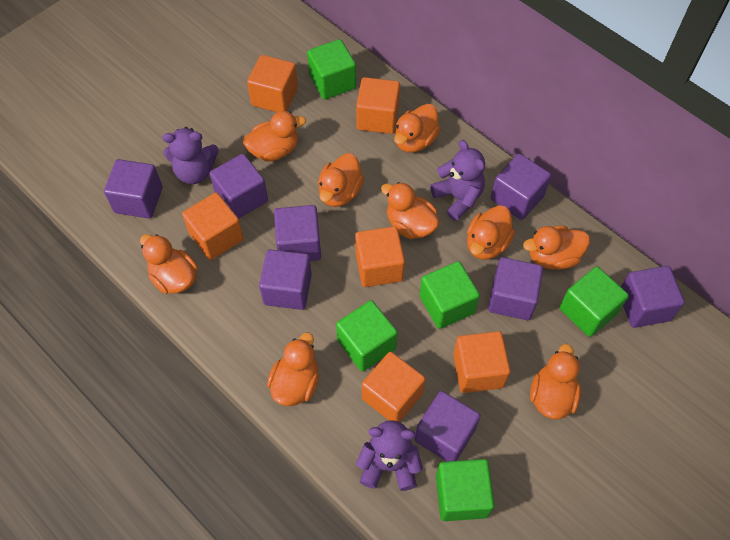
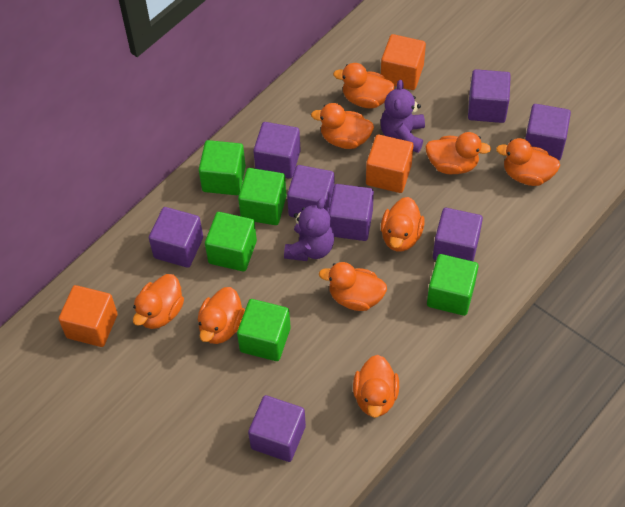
orange cube: [182,193,244,260] [247,55,298,112] [355,226,405,287] [356,77,400,134] [362,352,426,422] [453,331,511,393] = 6 -> [58,285,118,347] [366,135,413,193] [381,34,426,90] = 3
purple teddy bear: [163,127,219,184] [356,420,423,491] [430,140,485,221] = 3 -> [284,198,334,261] [381,80,425,153] = 2

